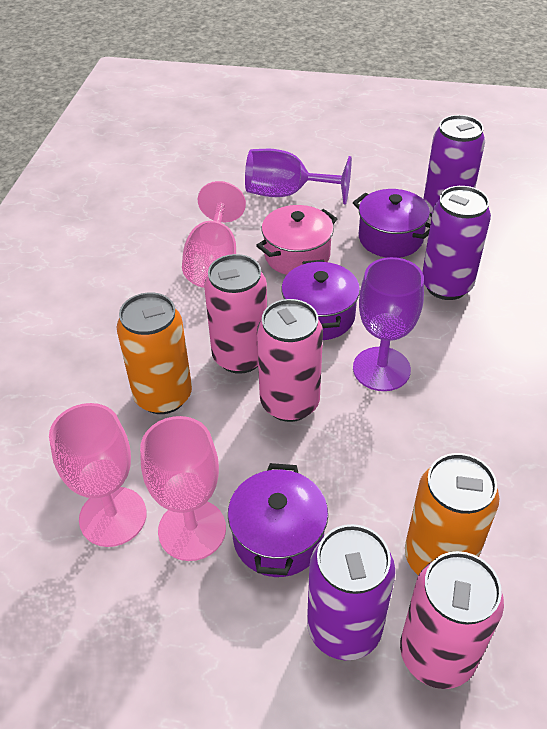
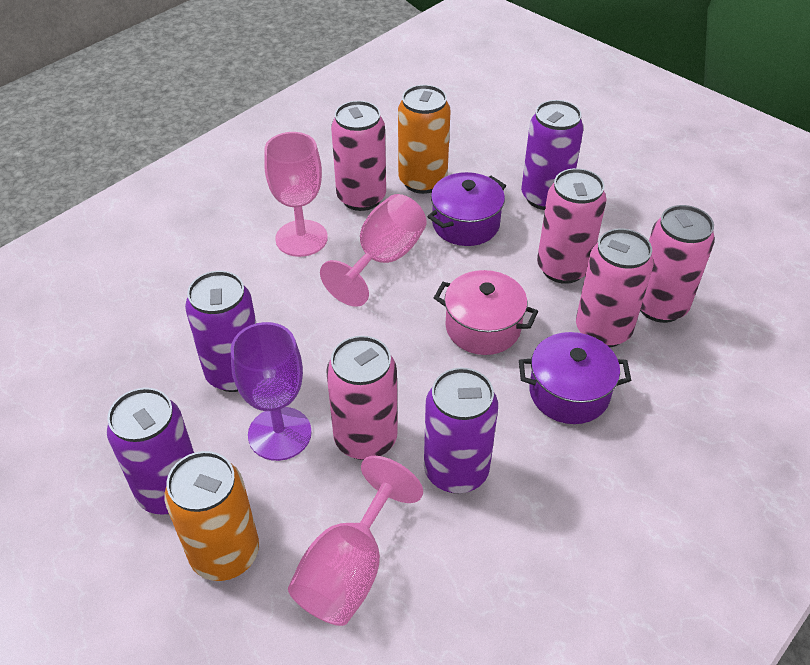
pink can: [204,254,267,374] [257,299,323,422] [400,551,504,689] = 3 -> [326,336,398,460] [331,101,386,211] [537,168,607,284] [576,228,654,348] [640,205,715,323] = 5
purple can: [307,524,395,661] [422,186,491,300] [423,115,485,217] = 3 -> [107,388,194,515] [185,271,256,392] [424,368,498,494] [521,100,584,210] = 4
purple goblet: [245,149,352,204] [353,257,424,391] = 2 -> [231,322,312,461] = 1
purple pot: [228,463,328,577] [281,260,360,340] [353,189,430,258] = 3 -> [427,172,506,246] [519,332,632,424] = 2

